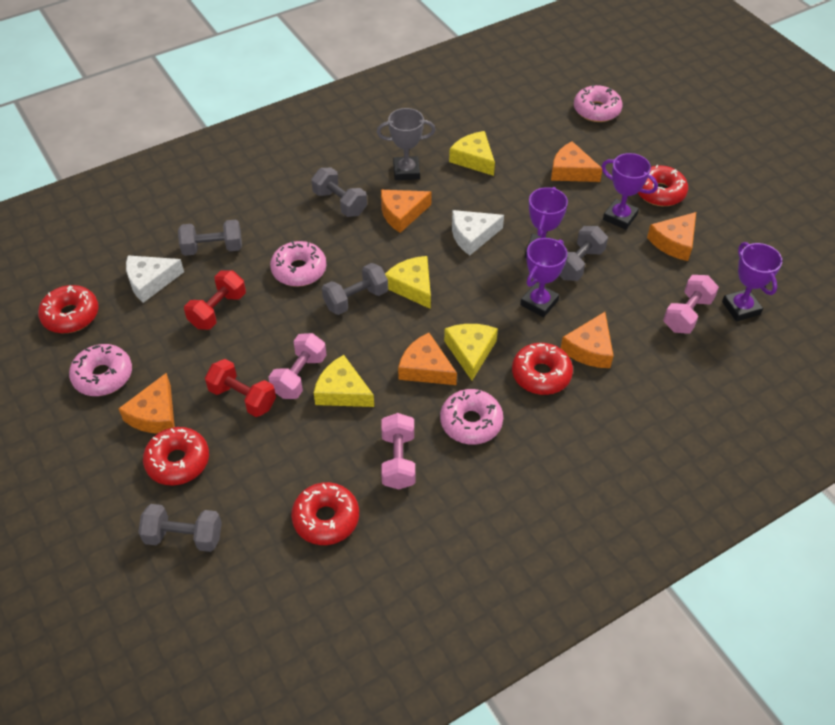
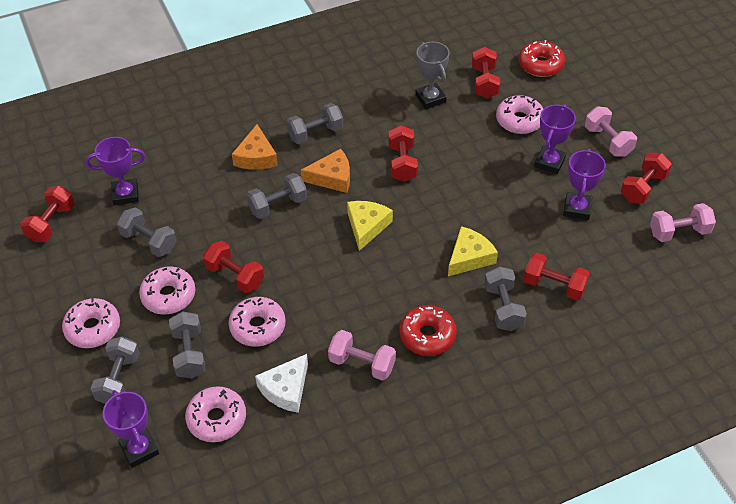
grey dumbbell: [138,504,222,552] [178,220,242,256] [311,167,367,217] [322,263,388,315] [559,226,608,281] = 5 -> [91,336,140,404] [117,207,177,257] [169,312,206,378] [246,173,307,219] [286,103,343,144] [484,266,527,331] = 6
orange cheese: [118,373,175,434] [381,190,432,233] [398,333,457,385] [551,141,602,182] [561,312,613,368] [647,212,696,261] = 6 -> [232,124,278,170] [301,149,350,193] = 2
pink donut: [69,344,132,396] [270,241,326,287] [440,389,503,445] [574,85,623,122] = 4 -> [62,298,120,348] [139,267,195,314] [185,386,246,442] [229,297,286,347] [496,95,543,134] = 5
red donut: [38,285,99,333] [143,427,209,486] [291,482,359,545] [512,343,573,395] [638,165,688,206] = 5 -> [399,305,457,356] [518,40,565,77] = 2
red dumbbell: [184,270,246,330] [205,359,276,417] = 2 -> [20,186,75,242] [203,241,264,293] [388,126,418,182] [472,47,500,99] [524,253,590,300] [621,153,672,204] = 6
white cheese: [126,255,184,303] [452,210,504,255] = 2 -> [255,354,308,413] = 1
yellow cheese: [314,355,374,407] [385,256,431,309] [444,324,498,381] [449,131,495,176] = 4 -> [347,201,393,251] [448,226,498,276] = 2

